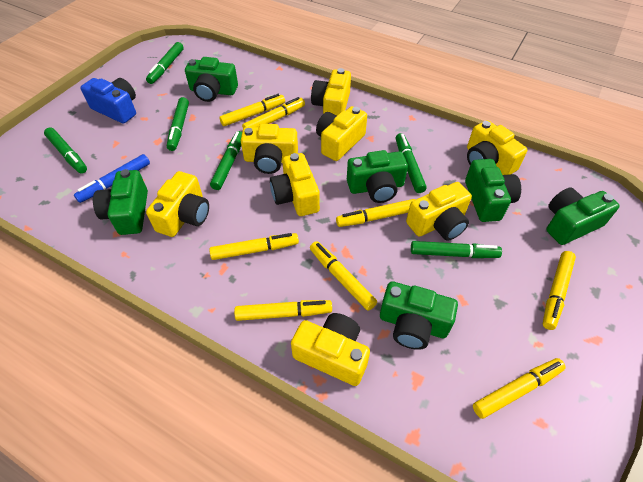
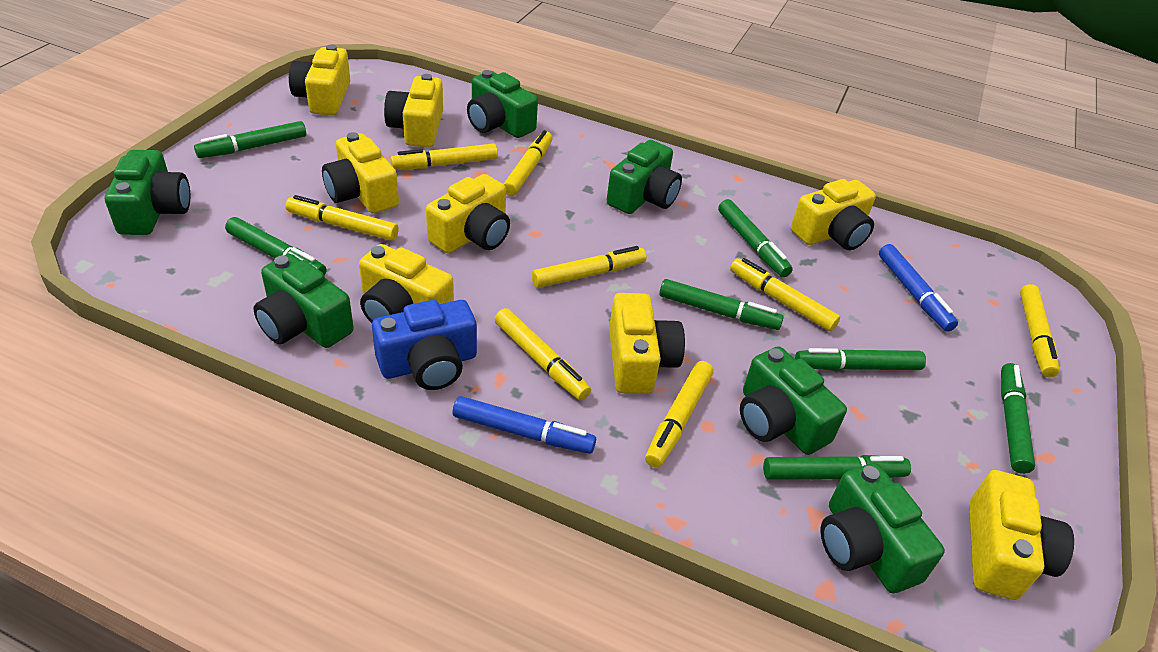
blue marker: [74,154,150,203] = 1 -> [453,396,596,454] [879,244,958,332] = 2
green marker: [44,127,87,174] [146,42,184,84] [167,97,189,151] [210,131,242,190] [396,133,427,193] [411,241,502,258] = 6 -> [194,121,306,158] [225,217,326,275] [659,279,784,330] [718,199,793,277] [763,455,911,480] [795,348,926,371] [1001,363,1035,474] = 7

